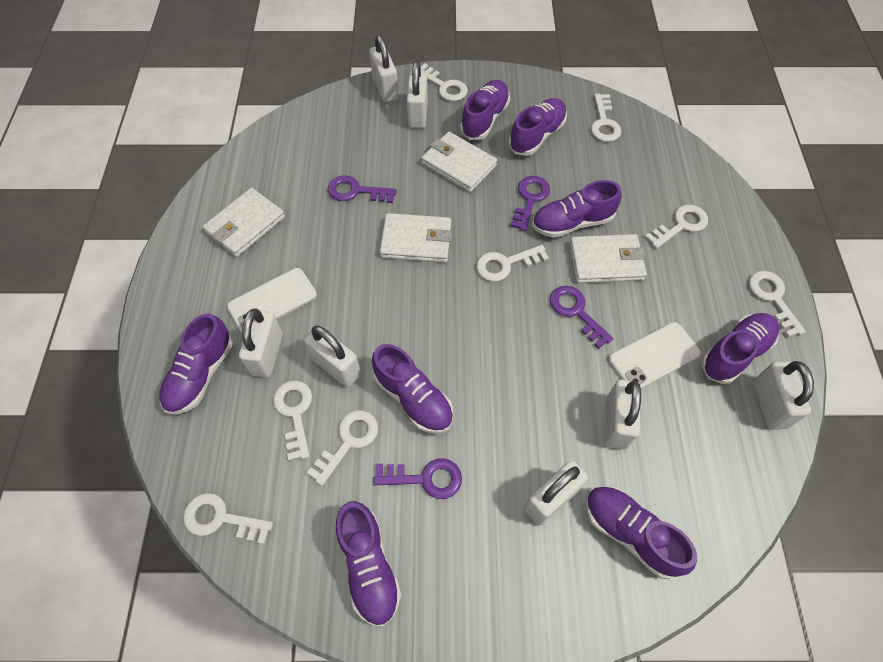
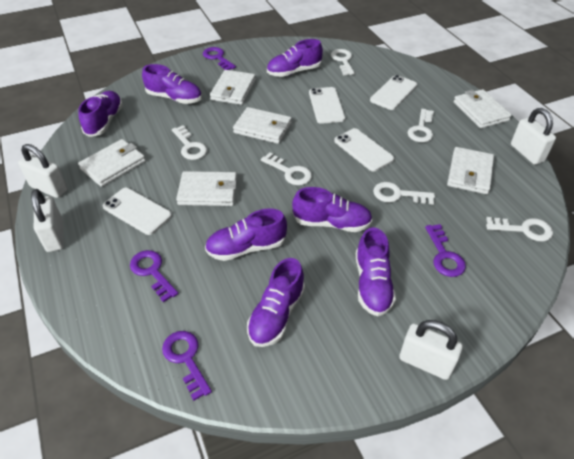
purple shoe: [159,314,233,415] [336,501,401,627] [372,344,453,434] [460,80,510,140] [509,98,567,156] [532,180,622,238] [586,486,697,579] [701,313,779,384] = 8 -> [78,91,123,137] [142,64,202,104] [205,209,287,261] [247,258,305,347] [267,39,323,77] [292,187,373,232] [356,227,396,316] = 7
white key: [183,493,273,544] [273,380,312,461] [306,410,378,486] [421,63,468,101] [476,245,549,282] [591,94,621,142] [645,205,708,249] [749,271,806,337] = 8 -> [172,125,207,160] [261,152,312,185] [331,49,355,76] [373,182,435,205] [408,109,434,142] [486,217,553,242] = 6
white padlock: [239,308,283,378] [304,326,361,387] [369,35,399,102] [407,60,428,128] [524,461,588,525] [605,380,641,450] [753,361,814,430] = 7 -> [18,144,68,198] [31,189,64,252] [399,320,463,380] [511,108,556,165] = 4
white phone: [227,268,317,333] [608,322,701,389] = 2 -> [102,188,172,235] [309,87,345,124] [334,128,394,172] [370,75,417,110] = 4
white wallet: [203,188,285,257] [380,213,452,263] [421,132,497,192] [569,234,647,283] = 4 -> [78,139,146,187] [176,171,237,206] [210,70,256,105] [233,107,292,144] [447,147,494,194] [454,89,512,128] = 6

